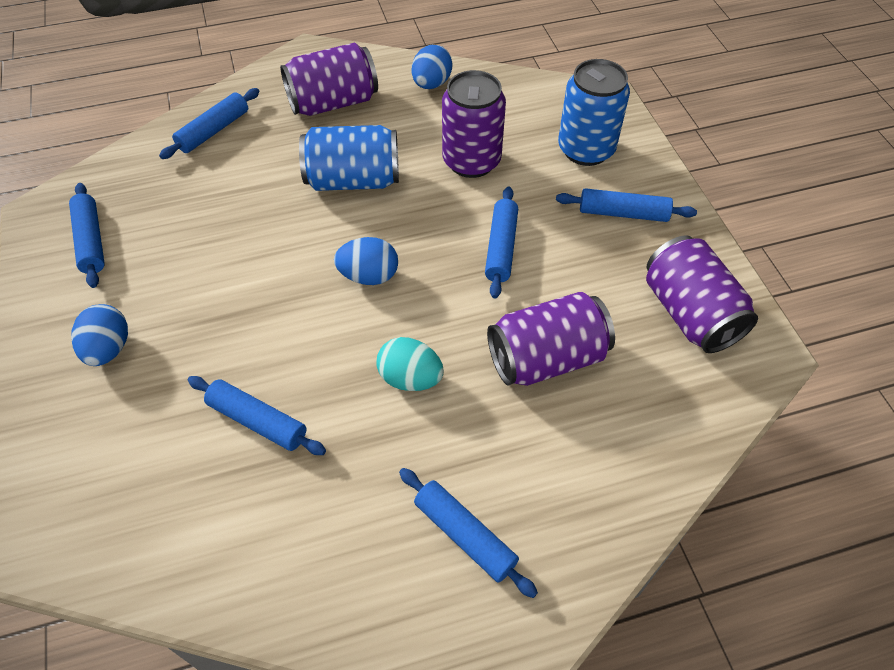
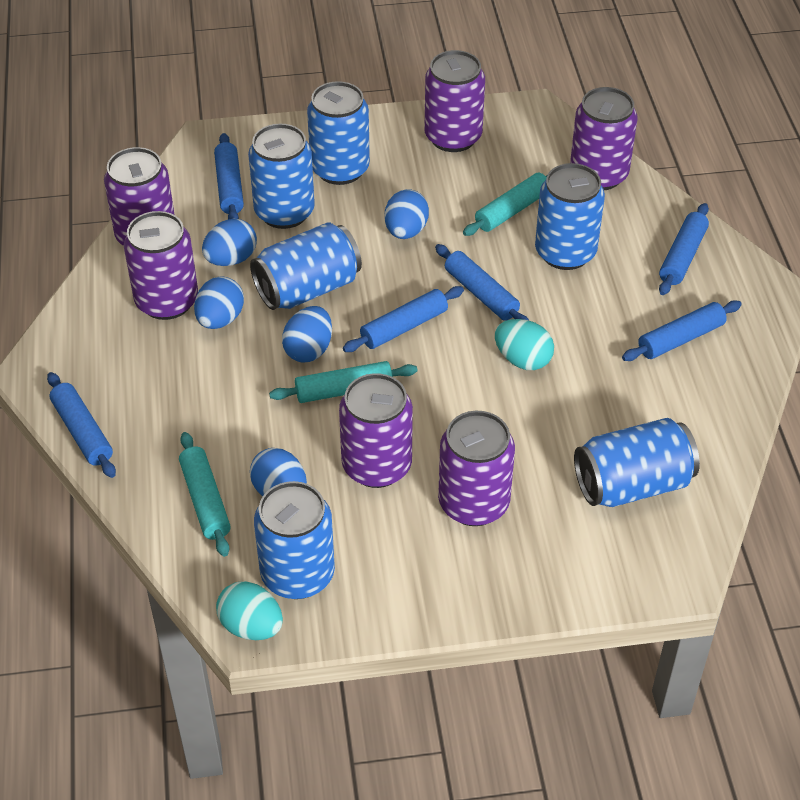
blue can: [299,125,399,191] [558,59,630,166] = 2 -> [248,124,315,229] [250,222,362,310] [254,481,335,599] [307,81,370,185] [535,163,605,270] [574,418,700,507] = 6
blue egg: [71,304,128,366] [334,237,398,285] [412,45,453,89] = 3 -> [194,276,244,329] [202,219,257,266] [250,448,307,496] [282,306,332,362] [384,189,429,239] = 5
purple can: [280,43,378,116] [442,70,506,178] [487,292,615,386] [646,236,758,353] = 4 -> [104,147,175,246] [124,211,198,320] [339,373,413,488] [424,50,485,152] [438,411,515,526] [570,87,637,190] = 6
turquoise egg: [376,337,444,391] = 1 -> [216,581,283,640] [495,319,554,370] = 2
turquoise rolling pin: none = 0 -> [179,432,231,557] [269,361,418,403] [463,173,547,236] = 3

